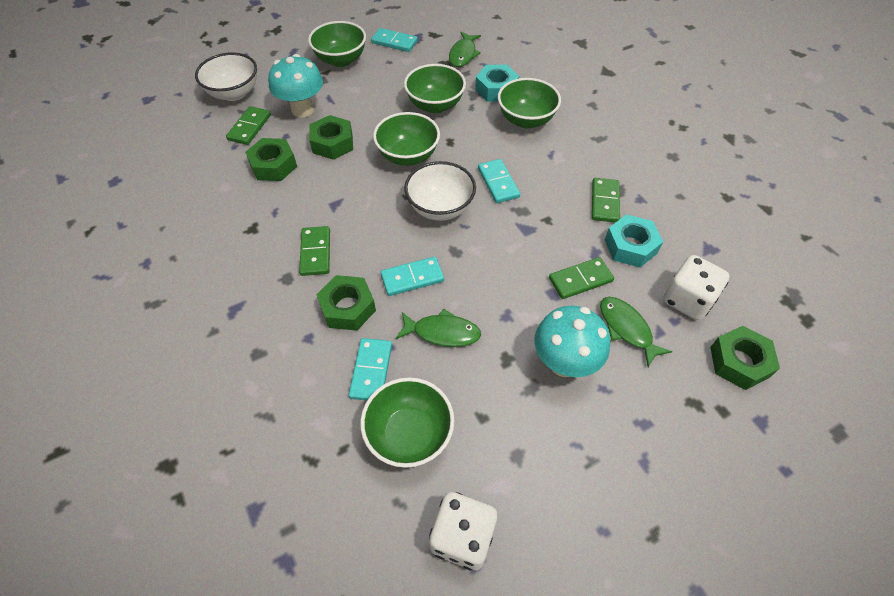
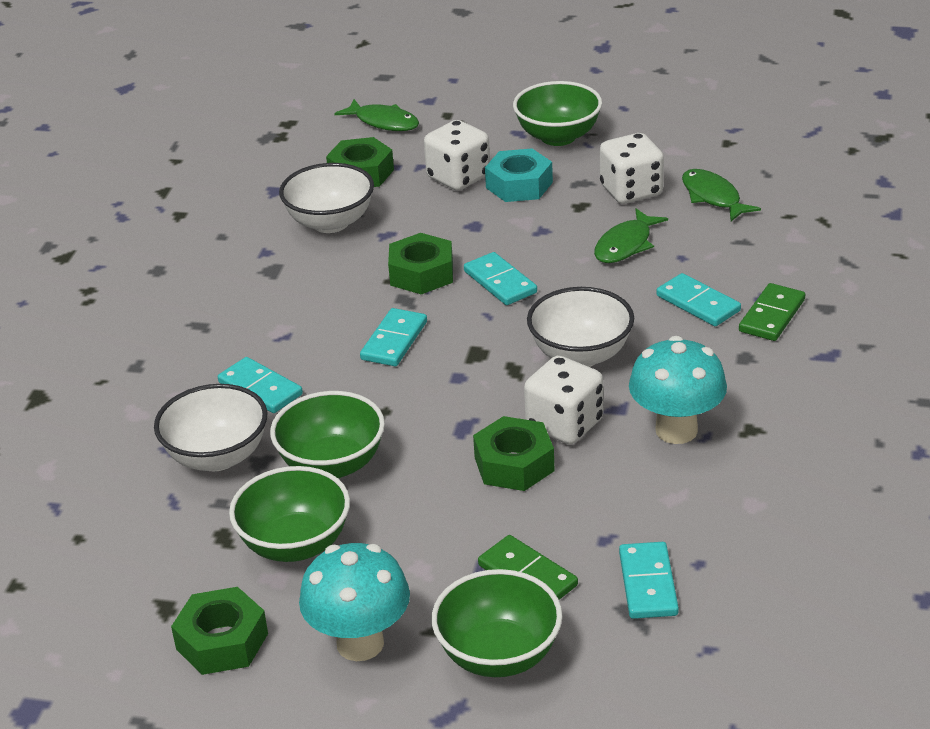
green bowl: [308,21,366,67] [360,377,454,468] [373,112,440,166] [404,64,466,113] [498,78,561,128] = 5 -> [229,466,350,562] [270,391,385,478] [431,569,563,677] [513,81,602,146] = 4
green domino: [226,106,271,145] [299,226,330,276] [549,257,614,299] [592,178,620,223] = 4 -> [478,535,578,600] [739,283,805,341] = 2
turquoise domino: [349,338,392,400] [371,28,418,52] [381,257,444,296] [478,159,520,203] = 4 -> [218,357,303,413] [360,308,427,366] [464,252,537,305] [619,542,679,619] [656,273,741,326] = 5
turquoise nut: [475,65,519,102] [605,214,663,267] = 2 -> [485,148,553,202] = 1
white bowl: [195,52,257,101] [404,161,476,221] = 2 -> [154,384,267,471] [279,163,374,233] [527,287,634,367] = 3
white dice: [429,492,498,570] [663,255,730,320] = 2 -> [424,120,490,190] [524,356,604,444] [600,133,664,204] = 3

